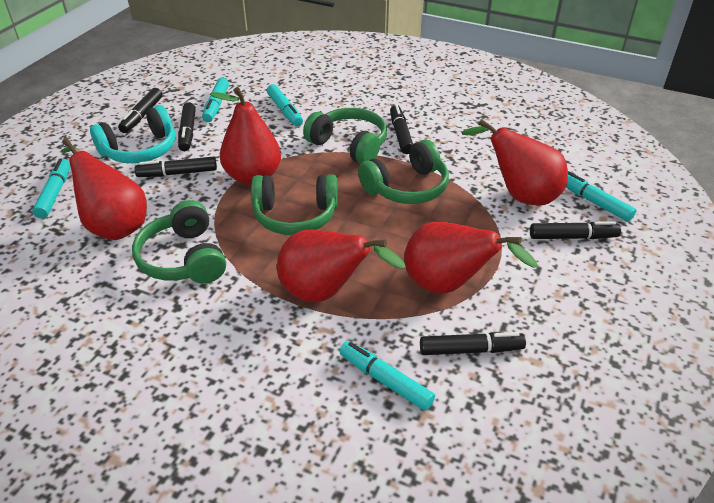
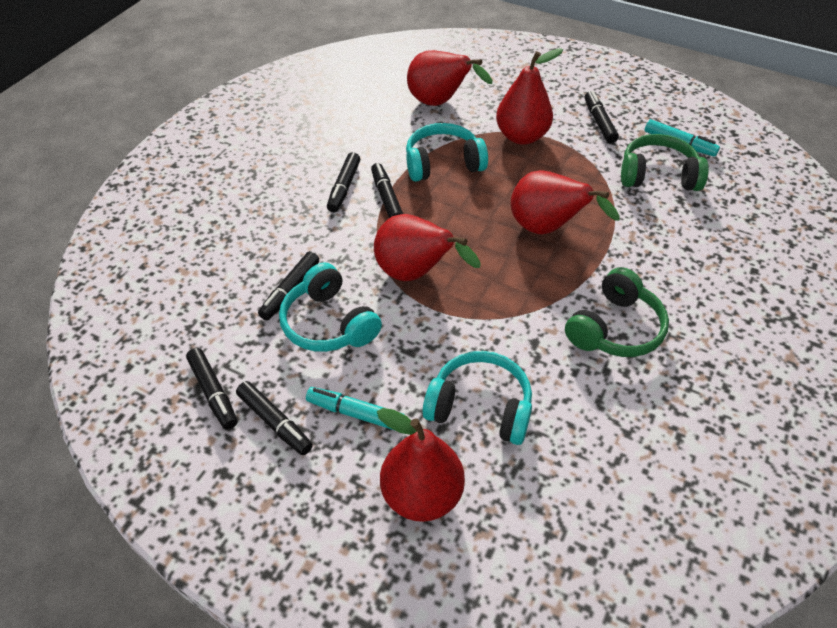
green headphones: [132,200,226,283] [251,174,338,235] [303,108,387,164] [358,139,449,204] = 4 -> [565,267,669,357] [621,134,709,191] = 2
turquoise headphones: [90,105,175,163] = 1 -> [279,262,382,352] [406,123,488,182] [423,351,532,445] = 3
turquoise marker: [32,159,71,218] [202,77,229,122] [267,84,303,126] [339,341,435,411] [566,171,636,222] = 5 -> [306,387,405,430] [645,119,720,157] = 2

